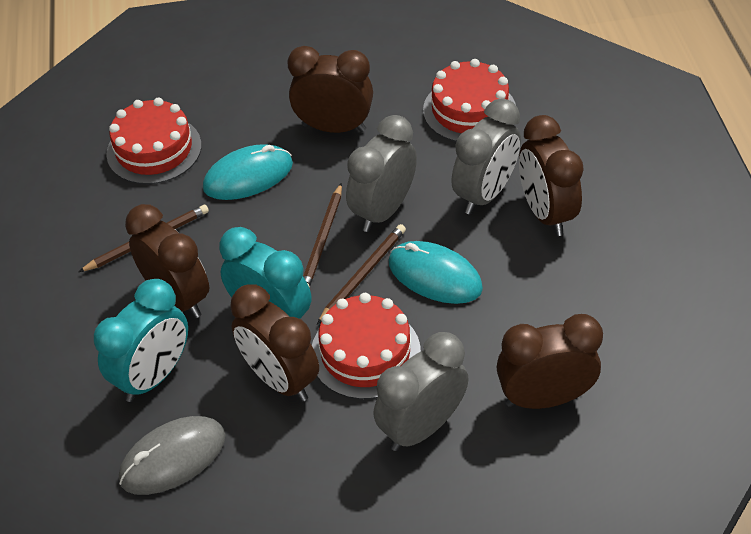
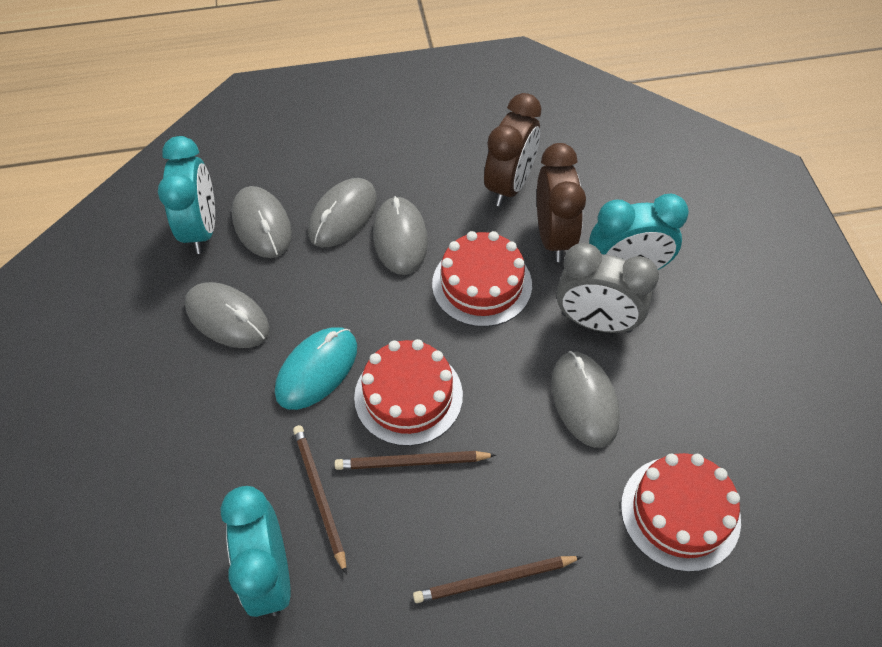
brown clock: [125,204,209,318] [230,284,319,402] [288,46,373,133] [497,314,603,409] [519,115,584,236] = 5 -> [484,93,541,207] [537,143,586,262] = 2
grey clock: [346,115,417,232] [373,332,469,451] [451,98,521,214] = 3 -> [556,243,659,333] = 1
grey mouse: [119,416,225,495] = 1 -> [185,282,270,348] [232,186,292,258] [308,178,377,247] [373,196,428,275] [551,351,620,448] = 5
turquoise clock: [94,279,188,402] [219,227,311,319] = 2 -> [158,136,215,254] [220,486,291,617] [589,194,689,270] = 3
turquoise mouse: [203,144,293,200] [389,241,483,304] = 2 -> [275,327,357,410] = 1

